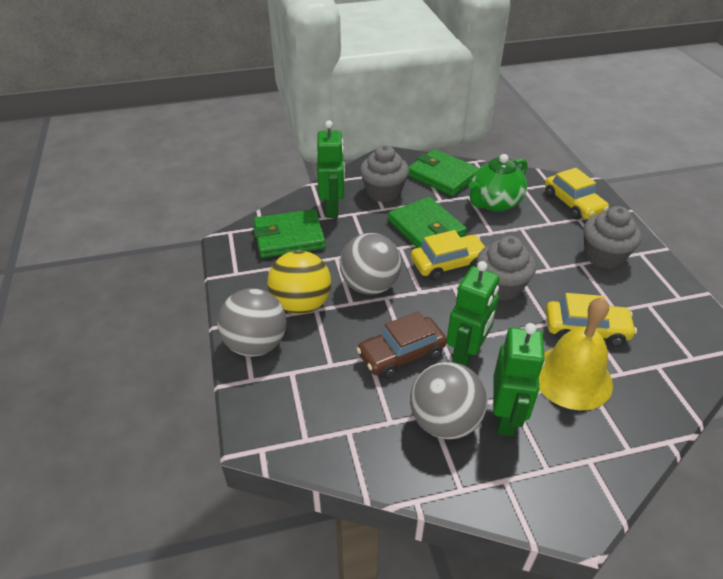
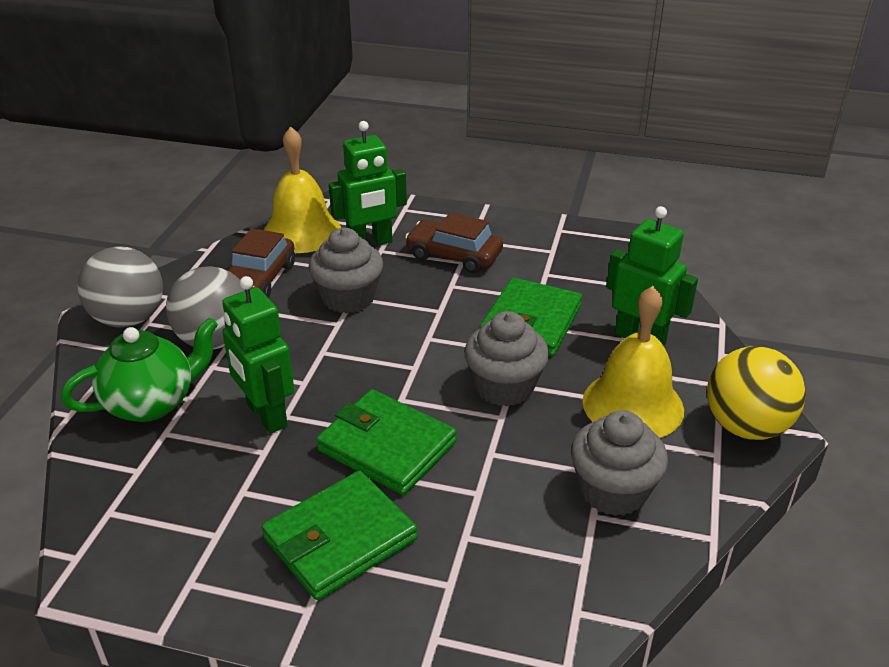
brown car: [357,311,447,379] = 1 -> [228,228,295,298] [405,212,503,273] = 2
grey ball: [217,288,286,357] [340,233,401,295] [410,362,487,439] = 3 -> [77,246,163,328] [166,266,245,349] = 2
yellow bell: [539,297,613,410] = 1 -> [264,126,341,253] [583,286,684,438] = 2
yellow car: [411,230,485,281] [545,168,609,220] [546,293,637,347] = 3 -> none = 0

